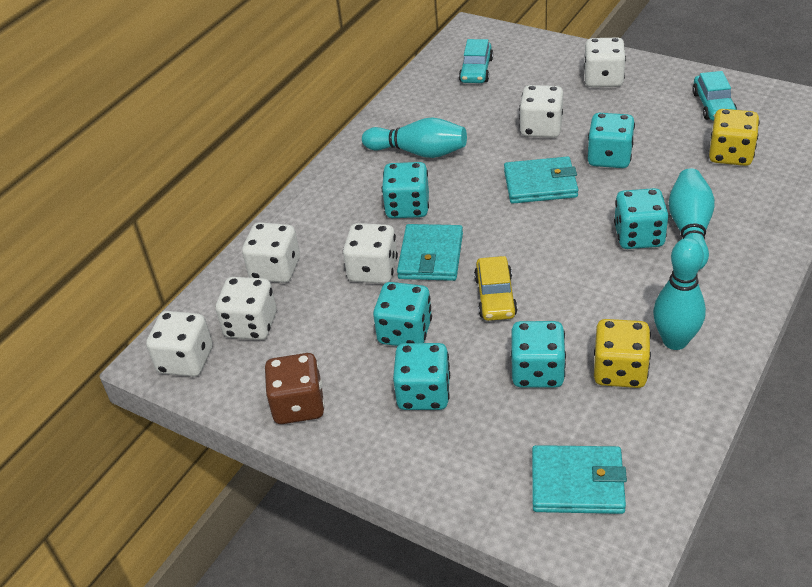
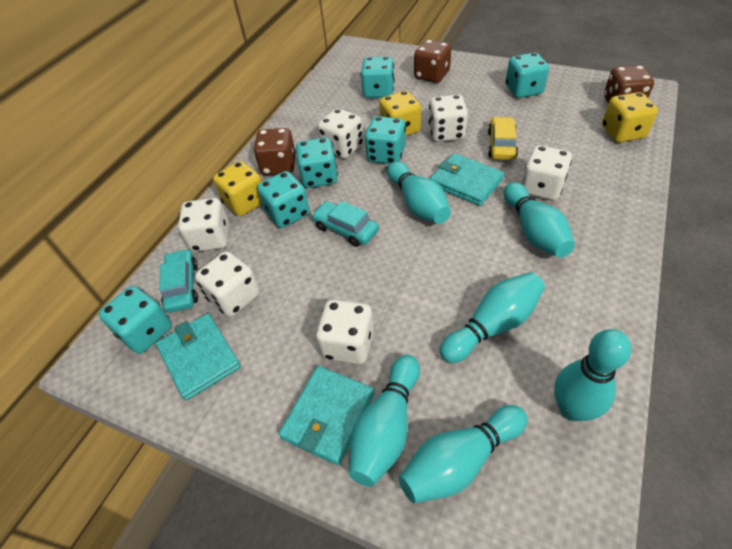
brown dice: [265,353,325,424] = 1 -> [254,128,296,175] [414,39,451,83] [604,65,654,104] = 3
turquoise bowling pin: [362,117,467,158] [653,238,706,350] [668,168,715,270] = 3 -> [349,355,420,487] [387,161,451,224] [399,405,528,503] [440,272,545,363] [503,182,575,258] [554,329,631,421] = 6
yellow dice: [594,319,651,388] [709,109,760,166] = 2 -> [213,161,262,216] [379,91,421,136] [602,92,658,142] = 3

